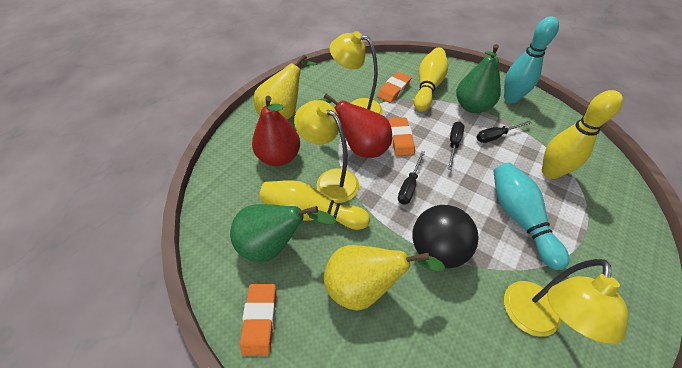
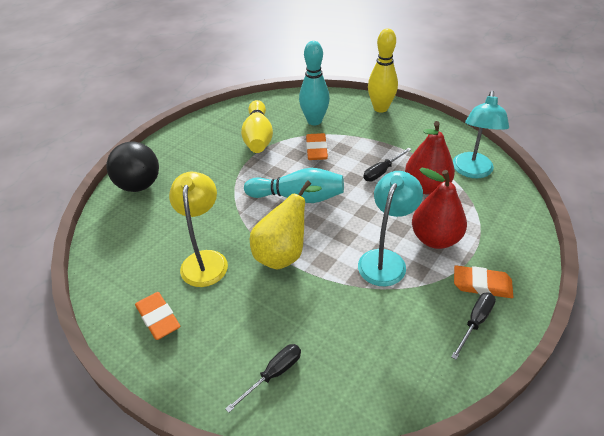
green pear: [230,204,336,262] [456,44,501,113] = 2 -> none = 0
turquoise lamp: none = 0 -> [358,171,423,286] [453,91,509,178] = 2
yellow bowling pin: [259,180,370,230] [414,48,448,112] [542,90,623,179] = 3 -> [241,100,273,153] [368,28,398,113] = 2
yellow lamp: [294,100,359,203] [329,31,383,115] [504,259,628,344] = 3 -> [169,172,228,287] = 1
yellow pear: [254,54,317,120] [324,245,445,310] = 2 -> [250,180,322,270] = 1

